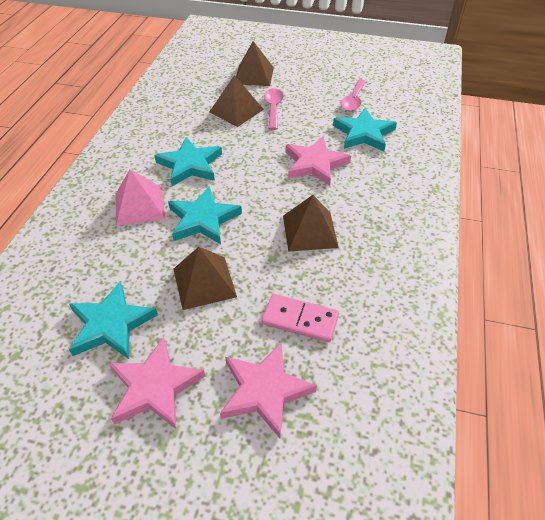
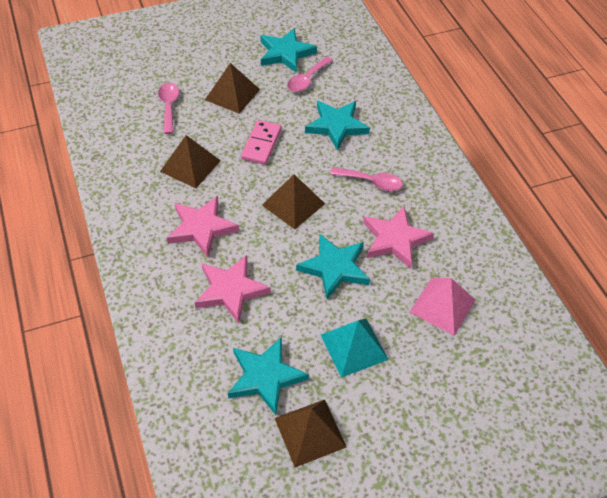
pink spoon: [264,88,284,130] [341,79,366,111] = 2 -> [158,83,179,134] [287,57,333,92] [330,167,403,191] = 3
turquoise pyramid: none = 0 -> [321,319,389,378] = 1

